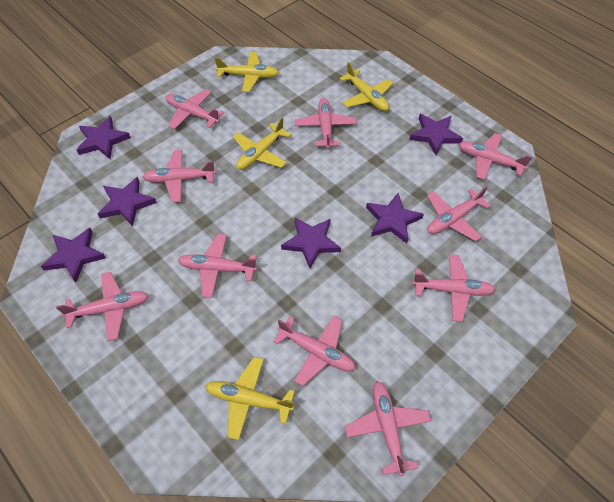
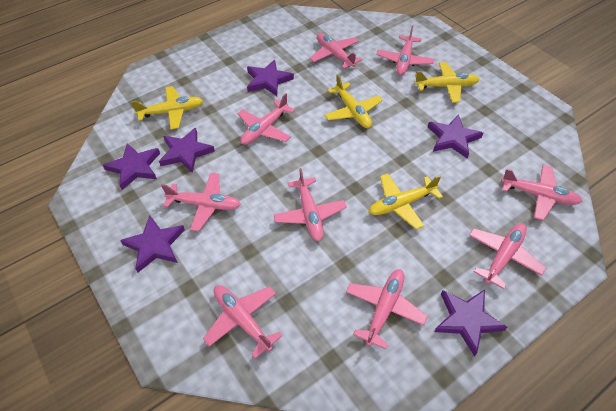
pink plane: [56,272,149,341] [143,150,216,202] [165,89,224,130] [178,234,257,298] [273,316,356,386] [294,98,357,149] [345,381,431,476] [412,254,495,322] [427,186,491,241] [458,133,532,180] = 10 -> [161,173,241,231] [203,285,282,359] [237,93,295,145] [273,168,347,241] [309,33,362,69] [346,269,428,349] [376,26,434,75] [469,223,546,289] [501,165,582,221] = 9

